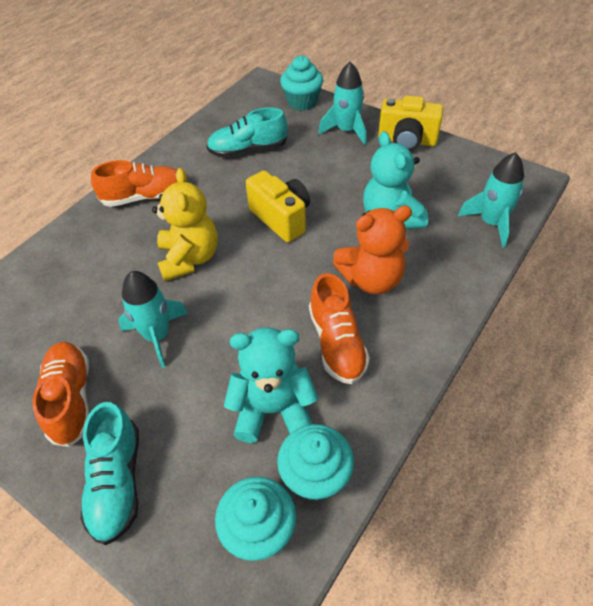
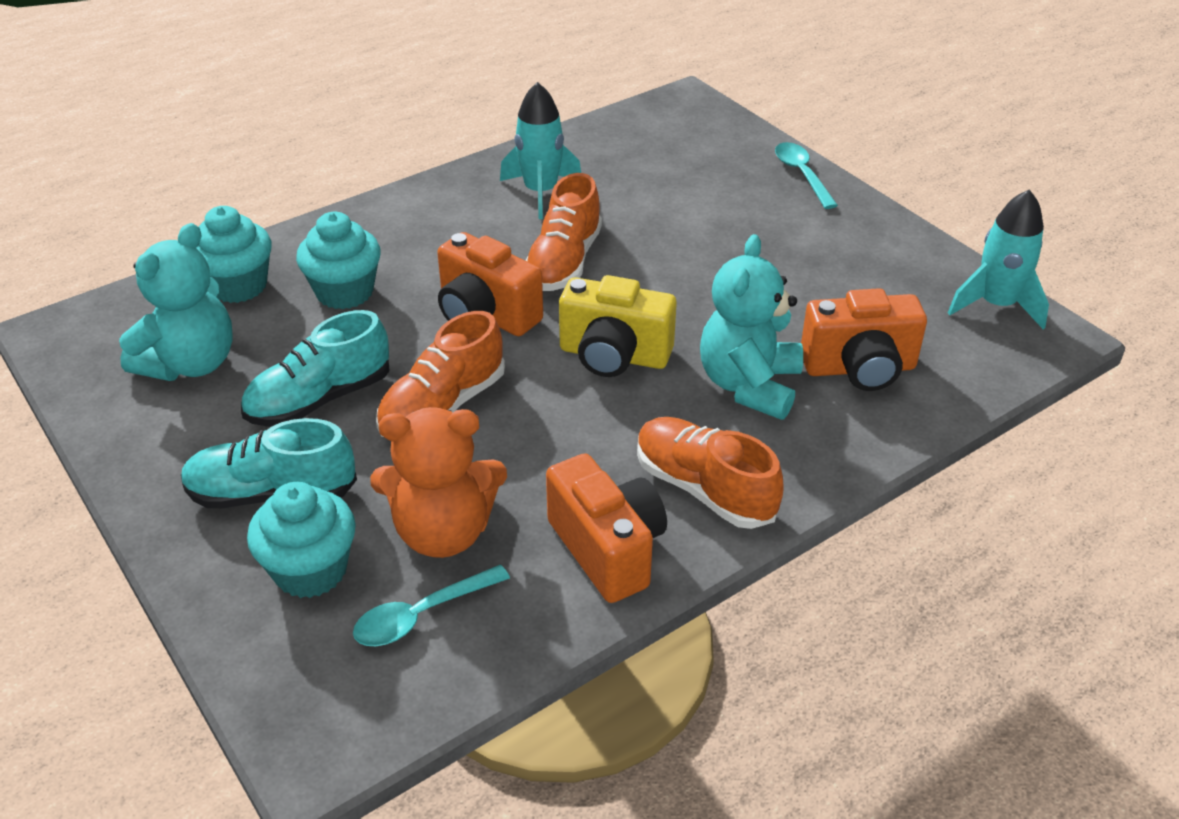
orange camera: none = 0 -> [437,232,543,336] [546,453,667,603] [801,288,927,391] = 3
turquoise rocket: [118,271,188,368] [318,62,366,145] [458,152,524,248] = 3 -> [500,82,581,219] [948,190,1049,329] = 2
turquoise spoon: none = 0 -> [353,565,510,646] [775,142,838,209] = 2
yellow camera: [246,170,310,242] [378,95,443,151] = 2 -> [559,275,677,377] = 1
yellow teddy bear: [152,168,218,281] = 1 -> none = 0

